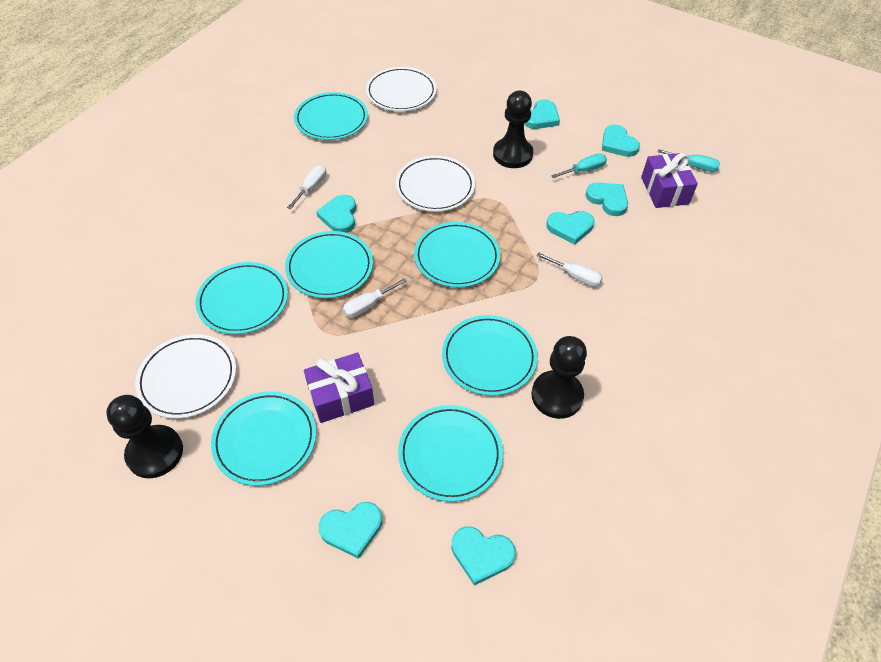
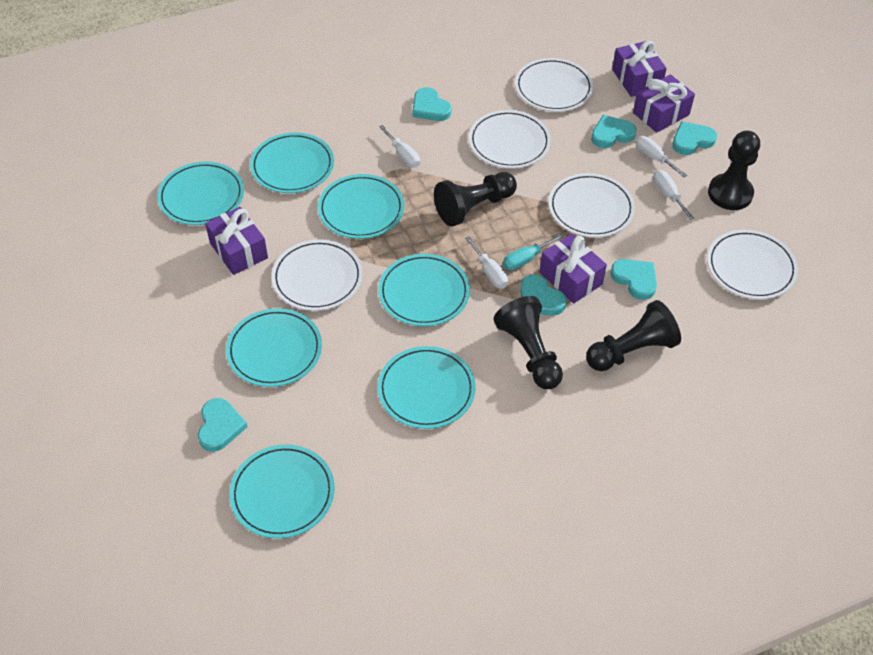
black pawn: [106,395,183,478] [493,91,533,168] [531,336,587,419] = 3 -> [434,172,517,227] [493,296,563,389] [586,300,681,371] [708,130,760,210] = 4
purple gift: [304,352,374,423] [641,153,698,208] = 2 -> [205,207,268,275] [539,234,607,303] [612,41,667,97] [633,74,695,133] = 4
turquoise heart: [316,195,356,233] [319,502,382,559] [451,526,516,585] [524,99,560,129] [546,211,594,245] [585,182,628,216] [602,125,640,157] = 7 -> [198,398,248,452] [412,87,451,121] [520,274,567,316] [591,115,637,148] [610,259,657,300] [672,121,717,155] = 6
turquoise screwdriver: [551,154,607,178] [658,149,720,172] = 2 -> [503,234,563,270] = 1
white plate: [135,334,236,419] [366,67,437,111] [396,156,475,212] = 3 -> [272,239,363,311] [469,110,551,168] [515,58,594,112] [549,173,635,237] [707,229,798,299] = 5
white screwdriver: [287,165,326,209] [343,278,407,318] [536,252,603,287] = 3 -> [379,125,420,168] [465,236,508,288] [636,136,687,178] [653,170,694,220] = 4

